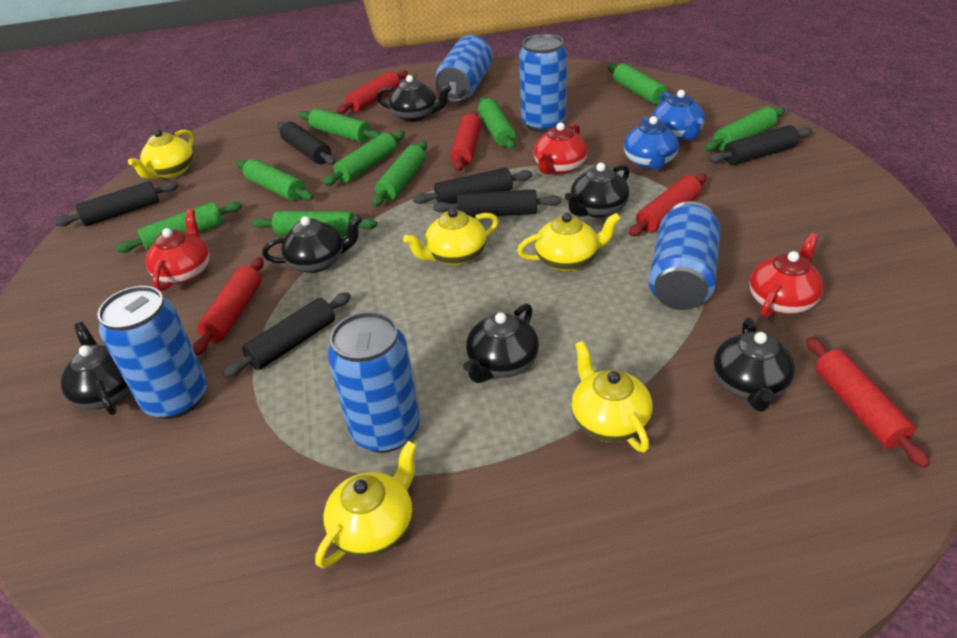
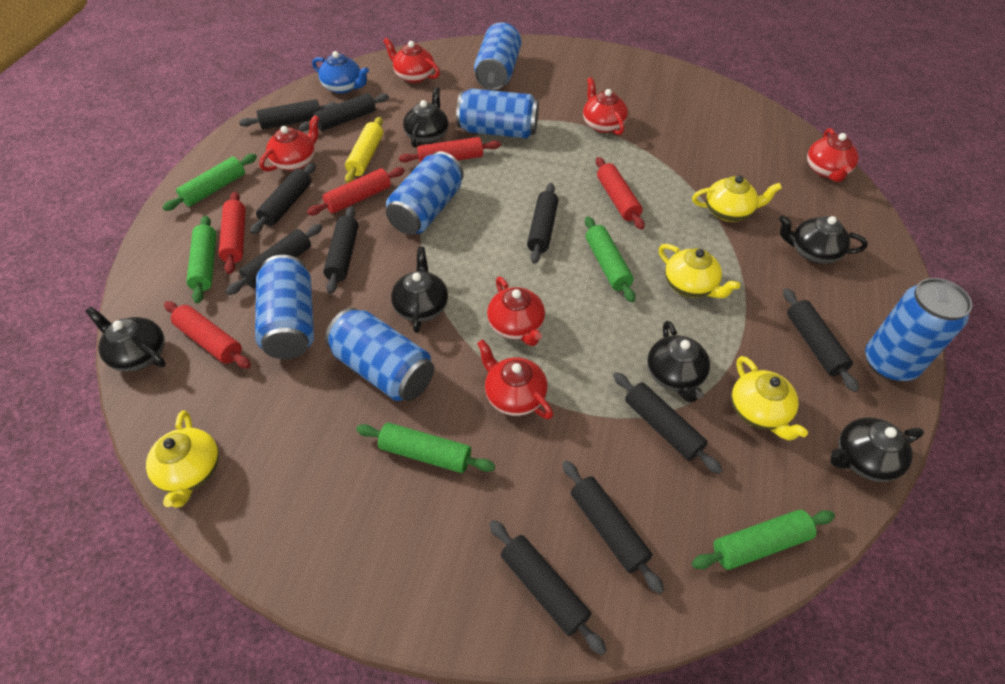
black rolling pin: [54,181,179,227] [222,292,351,378] [277,122,336,165] [413,168,532,204] [433,189,561,218] [709,125,812,165] = 6 -> [225,224,322,295] [239,99,338,129] [250,163,316,234] [299,93,389,131] [323,206,358,294] [489,520,607,655] [527,183,558,264] [562,460,664,594] [613,372,722,474] [783,288,859,392] = 10
blue can: [98,286,207,419] [327,312,420,453] [435,35,493,102] [519,34,567,132] [649,201,721,310] = 5 -> [255,255,314,359] [325,308,434,401] [386,151,464,235] [456,89,539,138] [474,22,521,90] [865,278,972,381] = 6
blue teapot: [624,116,679,170] [652,90,705,140] = 2 -> [312,51,369,94] = 1
green rolling pin: [116,202,242,253] [236,159,314,201] [252,211,377,236] [299,109,380,142] [323,131,405,186] [372,141,427,206] [478,97,516,150] [607,64,668,105] [704,107,785,151] = 9 -> [162,154,257,211] [186,215,216,304] [356,423,495,473] [585,216,635,302] [692,510,835,570] = 5
red teapot: [145,209,210,291] [534,122,587,175] [749,233,824,318] = 3 -> [259,115,319,172] [383,38,440,83] [477,339,553,419] [487,277,545,346] [583,77,628,135] [807,128,859,182] = 6
yellow rolling pin: none = 0 -> [345,117,383,183] = 1
yellow teapot: [128,129,194,179] [315,441,417,568] [403,208,499,265] [517,213,621,271] [571,341,653,453] = 5 -> [146,410,219,508] [659,244,740,298] [692,175,782,222] [731,356,808,441] = 4

